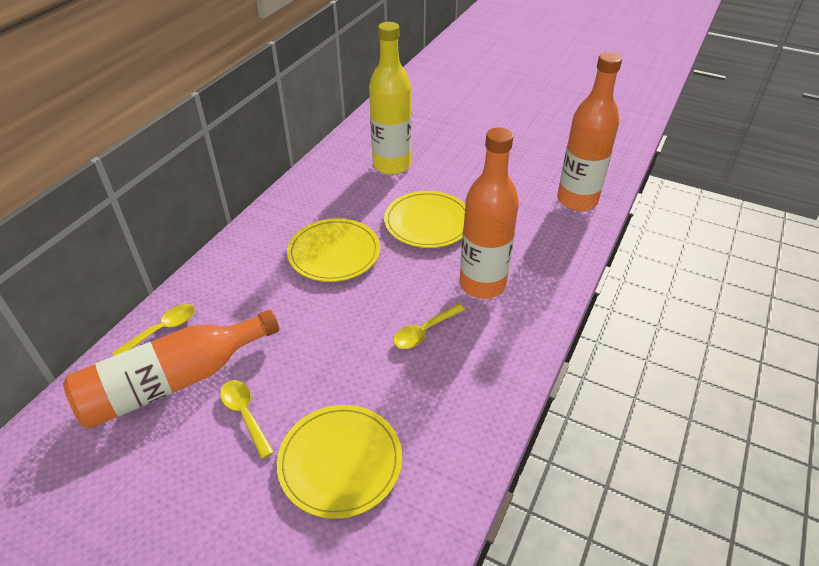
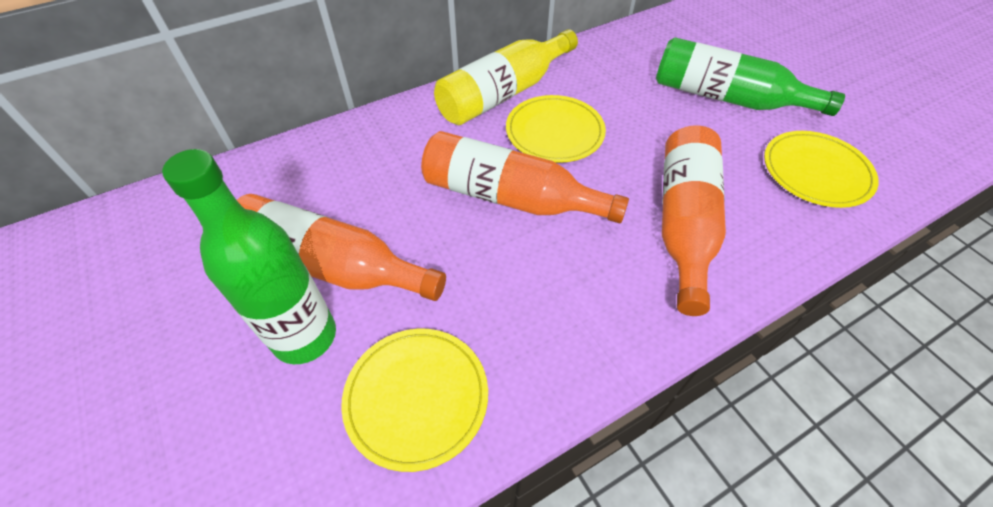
green bottle: none = 0 -> [162,149,336,364] [656,37,845,116] = 2
yellow spoon: [112,304,195,356] [220,380,274,459] [393,304,465,349] = 3 -> none = 0

